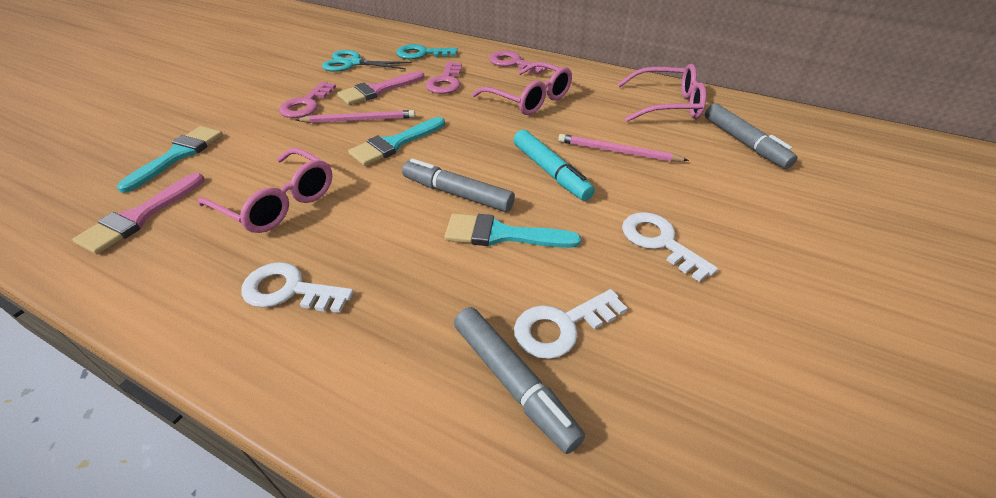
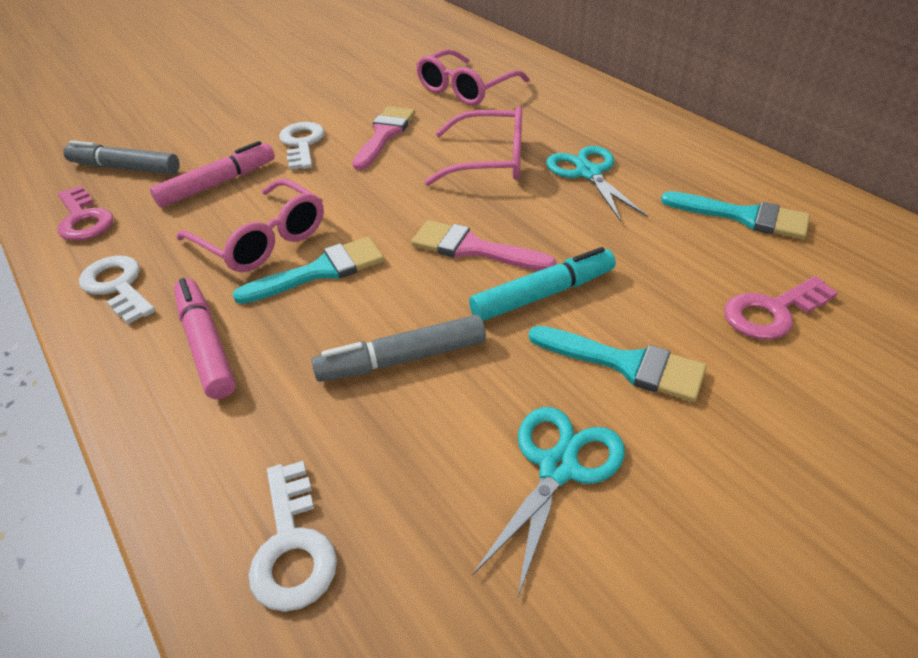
grey marker: [402,159,515,212] [454,307,585,454] [705,103,798,169] = 3 -> [63,140,180,175] [311,315,486,382] = 2
pink key: [279,82,336,118] [425,62,462,94] [489,51,547,75] = 3 -> [57,186,113,241] [724,276,838,340] = 2
pink marker: none = 0 -> [150,141,275,207] [174,278,236,399] = 2
pink pencil: [296,110,415,123] [558,134,689,162] = 2 -> none = 0
turquoise key: [396,44,458,59] = 1 -> none = 0
turquoise scissors: [322,50,412,72] = 1 -> [472,407,625,599] [546,146,648,222] = 2

